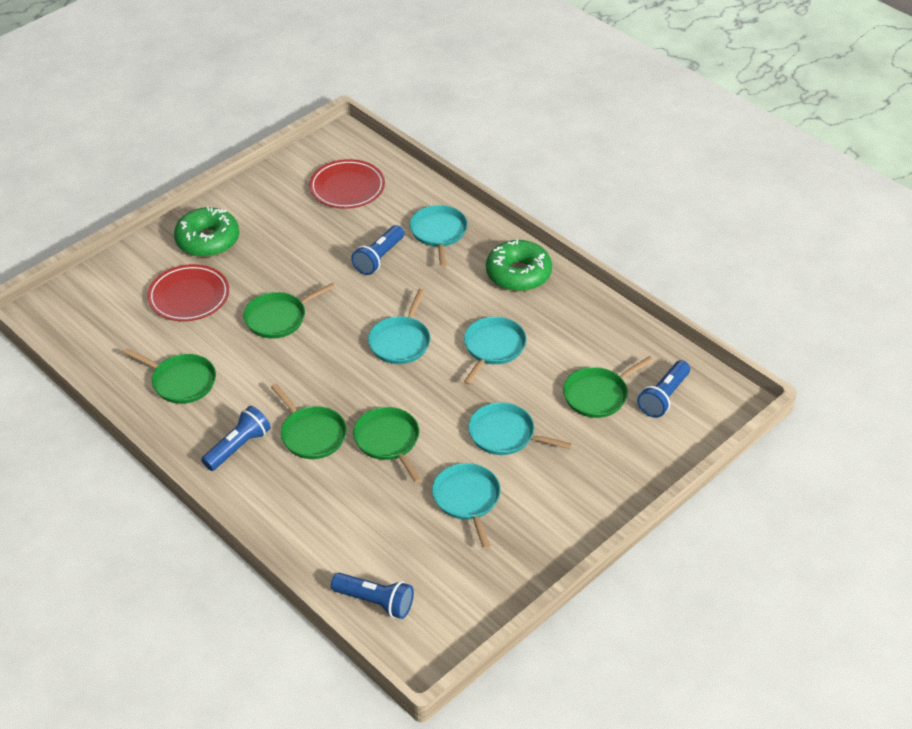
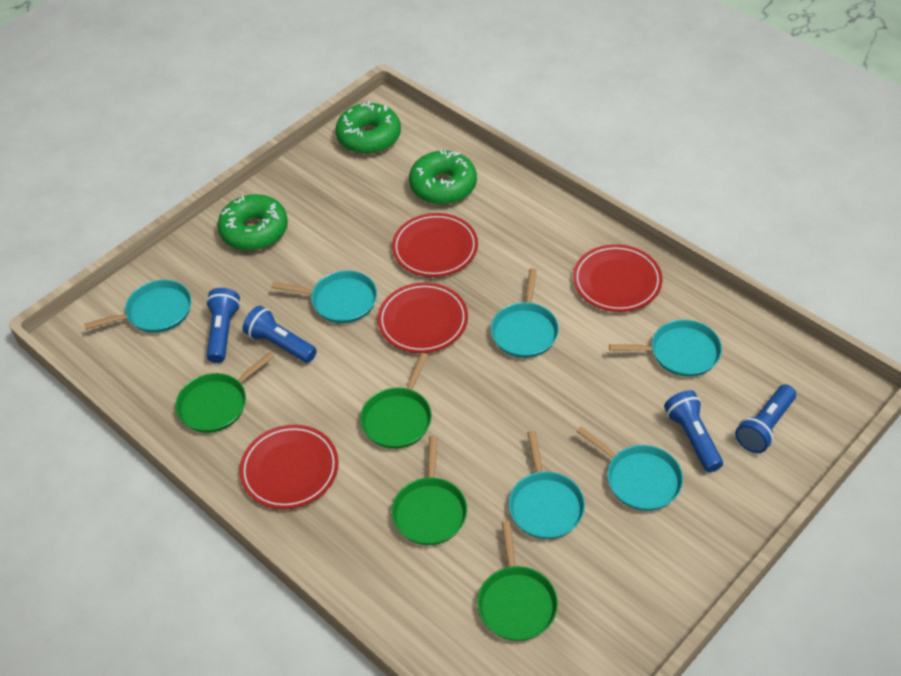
green donut: [174,207,239,257] [486,239,552,292] = 2 -> [217,194,288,251] [335,102,401,154] [409,150,477,204] = 3
green pan: [123,348,216,404] [243,283,335,338] [271,384,347,459] [353,407,422,483] [563,356,654,418] = 5 -> [175,352,274,433] [360,353,432,449] [391,436,467,545] [477,521,558,641] = 4
red plate: [147,264,229,321] [309,159,385,209] = 2 -> [239,425,339,509] [378,283,468,353] [392,213,478,277] [573,244,663,312] = 4
turquoise pan: [368,289,430,364] [410,205,467,267] [432,463,501,549] [464,317,527,385] [468,402,572,455] = 5 -> [84,280,191,333] [272,270,377,323] [491,268,559,358] [509,431,585,539] [576,427,683,511] [609,319,722,377] = 6

